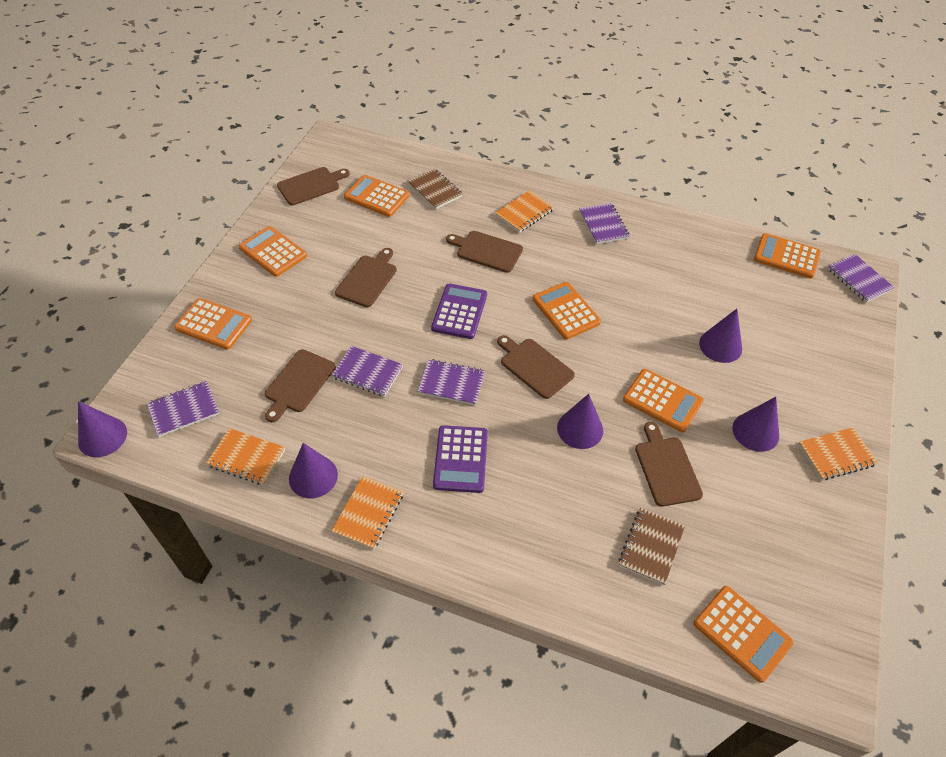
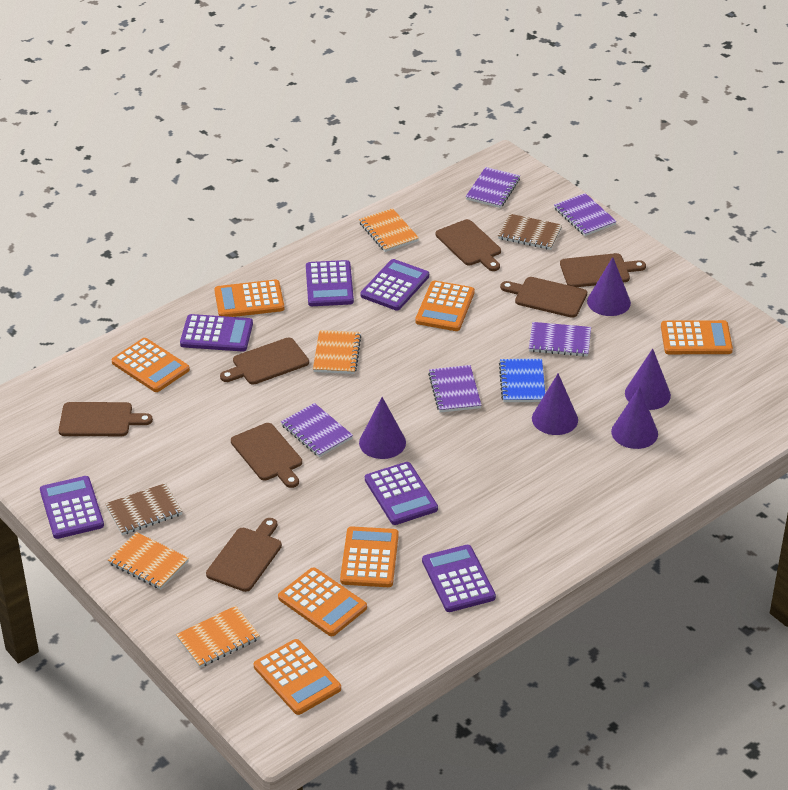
blue notebook: none = 0 -> [499,359,545,402] = 1
brown cutting board: [265,349,336,422] [277,167,350,205] [335,248,397,307] [446,231,523,273] [497,335,575,399] [635,422,703,507] = 6 -> [59,402,153,436] [206,518,282,592] [220,337,309,385] [231,423,302,488] [436,219,501,271] [500,277,587,318] [560,253,646,287] = 7
purple calculator: [431,284,487,339] [433,425,488,493] = 2 -> [40,476,104,539] [180,314,253,352] [306,260,354,306] [360,259,429,311] [365,462,438,525] [422,545,496,612] = 6

